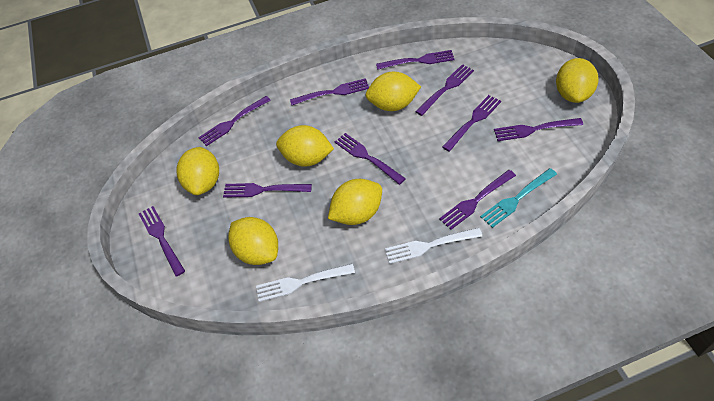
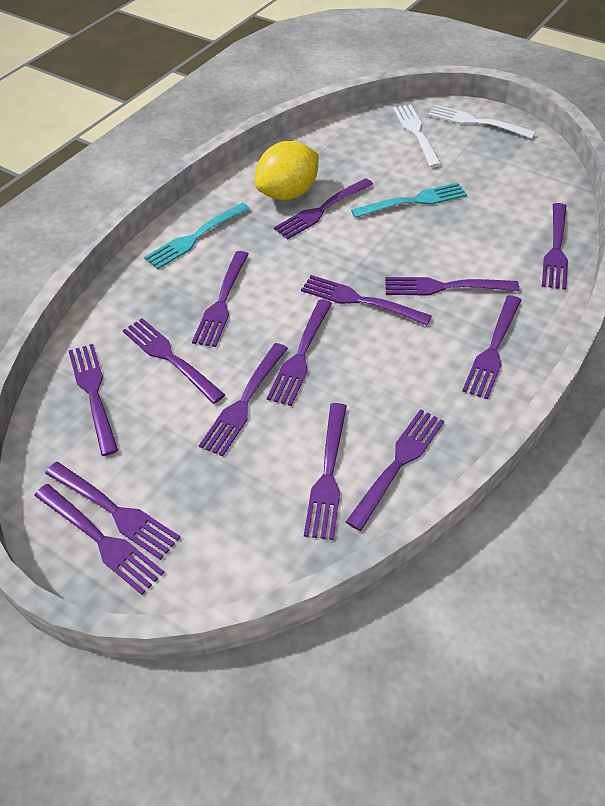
purple fork: [139,206,185,277] [198,96,271,146] [223,183,312,198] [290,78,369,105] [335,133,406,185] [376,50,455,70] [415,64,474,116] [439,170,516,230] [442,95,501,152] [494,118,583,141] = 10 -> [34,484,165,595] [45,462,180,560] [69,344,118,456] [122,318,225,404] [192,251,249,347] [199,343,288,457] [267,299,332,406] [274,178,373,239] [301,275,432,326] [304,403,347,540] [346,409,444,531] [385,277,519,295] [462,295,521,399] [542,203,568,290] = 14
turquoise fork: [480,168,557,228] = 1 -> [144,203,250,269] [351,182,467,218] = 2
yellow lemon: [176,147,219,195] [228,217,278,265] [276,125,334,167] [328,179,382,225] [365,72,421,111] [556,58,598,103] = 6 -> [255,141,319,200] = 1

